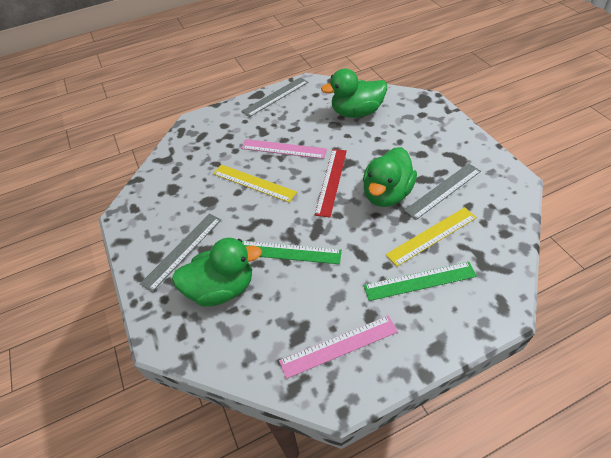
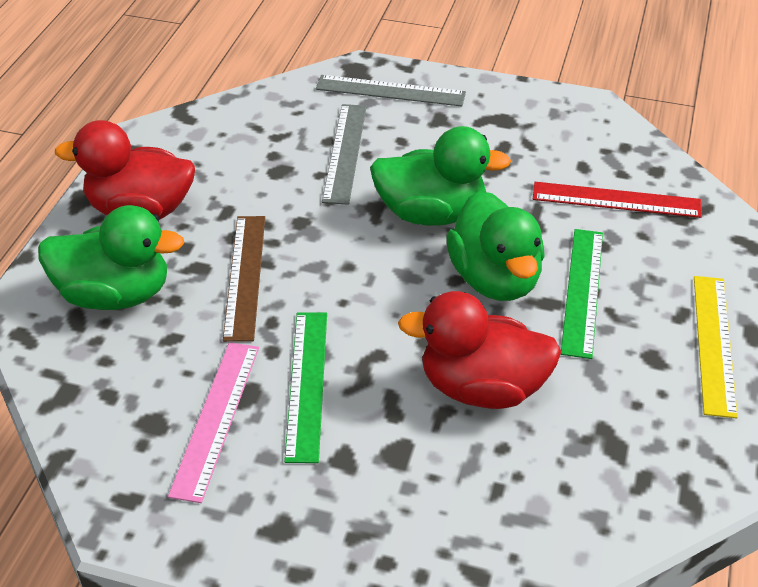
brown ruler: none = 0 -> [223,216,265,342] = 1
grey ruler: [140,213,221,292] [242,77,308,117] [404,163,481,220] = 3 -> [316,75,466,107] [322,104,367,205] = 2
pink ruler: [241,139,327,159] [279,316,398,379] = 2 -> [168,342,259,503] = 1
red duck: none = 0 -> [55,120,195,220] [398,291,562,409] = 2
yellow ruler: [213,165,297,203] [386,207,477,267] = 2 -> [694,276,738,418] = 1

